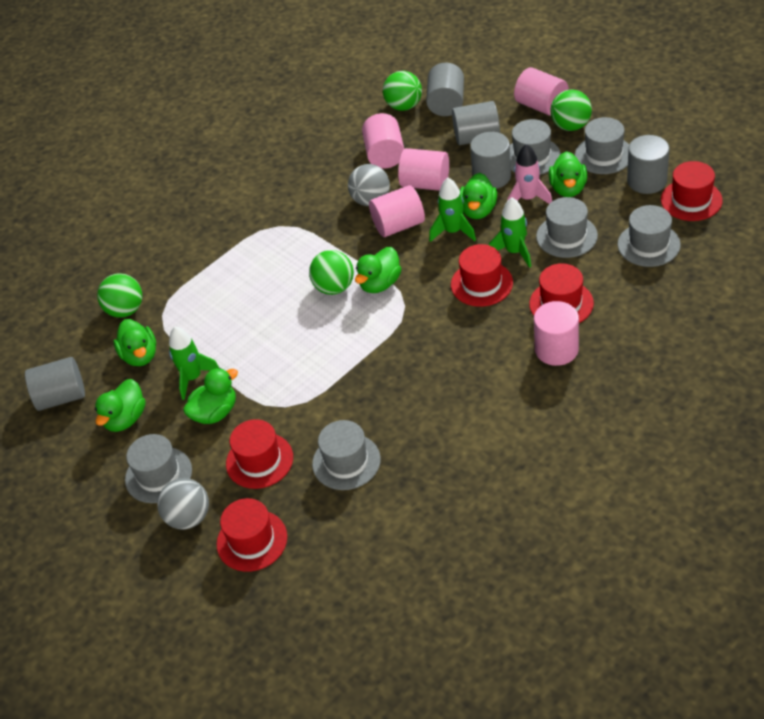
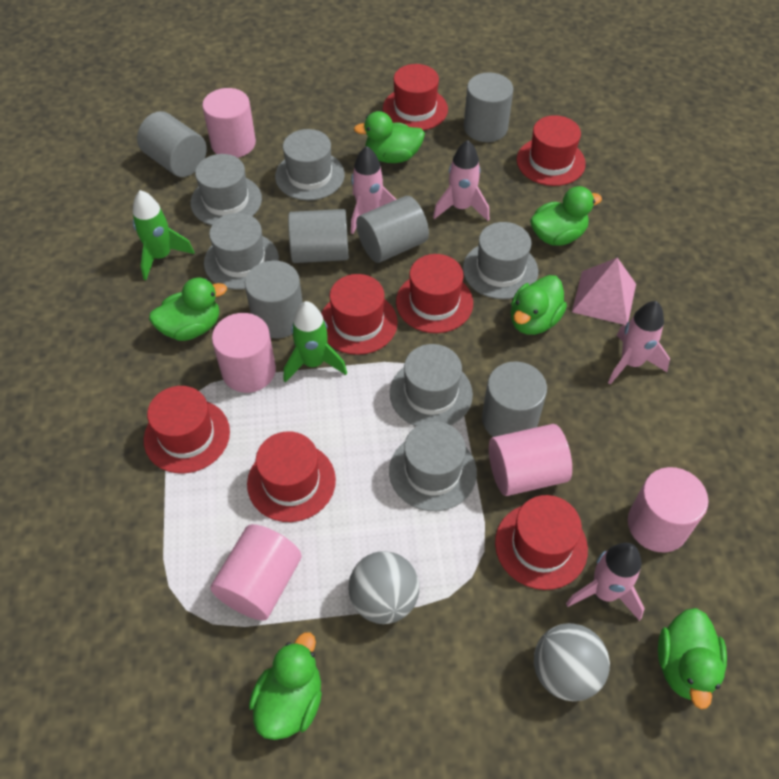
green ball: [97,273,142,318] [309,250,354,295] [383,71,422,111] [550,89,592,131] = 4 -> none = 0
green rocket: [169,327,219,400] [429,178,476,242] [489,198,531,268] = 3 -> [133,190,195,280] [284,301,347,383] = 2
grey cylinder: [25,357,85,411] [426,63,464,116] [452,101,500,145] [470,132,511,189] [627,135,670,194] = 5 -> [137,111,207,177] [245,260,303,338] [288,209,349,263] [356,196,429,263] [464,72,513,142] [482,361,547,437] = 6
pink pyramid: none = 0 -> [572,257,636,325] = 1
pink rocket: [507,144,552,204] = 1 -> [351,146,397,234] [433,140,489,221] [566,543,645,621] [608,301,670,385] = 4
red hat: [217,498,287,572] [226,419,293,489] [451,244,513,307] [529,263,594,323] [661,161,723,221] = 5 -> [144,386,230,473] [247,431,336,522] [321,274,398,355] [383,64,448,130] [396,254,473,333] [495,495,588,590] [517,115,586,186] = 7

